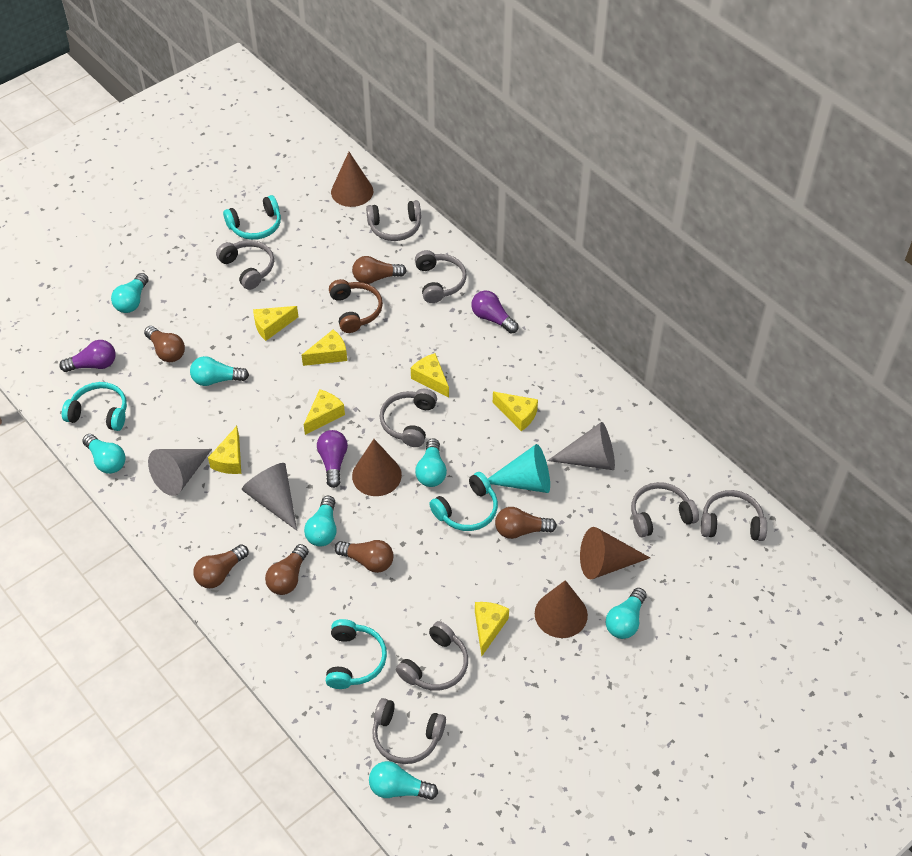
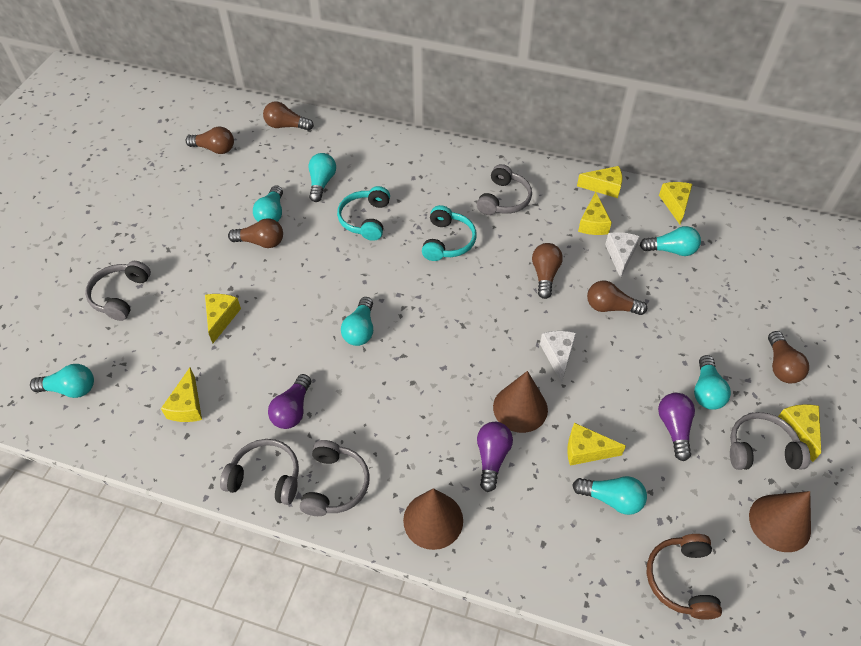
brown cone: [331,152,373,207] [352,439,402,496] [535,580,588,638] [580,527,650,579] = 4 -> [403,488,463,550] [493,371,548,433] [749,491,811,552] = 3
grey cone: [148,449,212,496] [242,463,297,531] [547,422,615,470] = 3 -> none = 0
grey headphones: [216,240,274,290] [366,200,421,241] [372,698,446,764] [380,389,437,447] [396,621,468,691] [415,250,467,303] [631,482,699,537] [701,490,767,541] = 8 -> [85,261,151,321] [220,439,299,505] [300,440,370,516] [477,164,532,215] [730,412,810,470] = 5
turquoise cone: [488,444,550,493] = 1 -> none = 0
turquoise headphones: [62,382,127,431] [223,195,281,240] [326,619,387,689] [429,472,498,531] = 4 -> [337,186,390,241] [422,205,476,261] = 2
white cheese: none = 0 -> [540,331,576,383] [605,232,640,278] = 2

